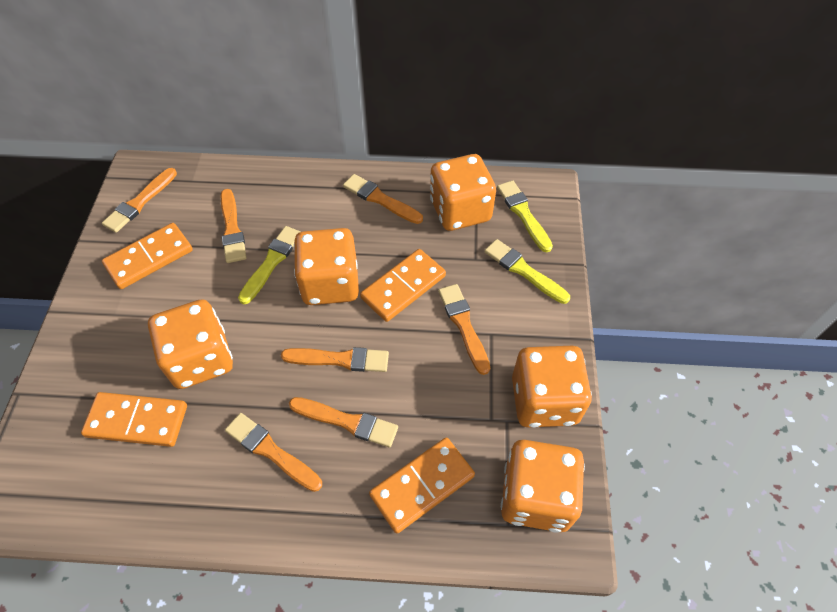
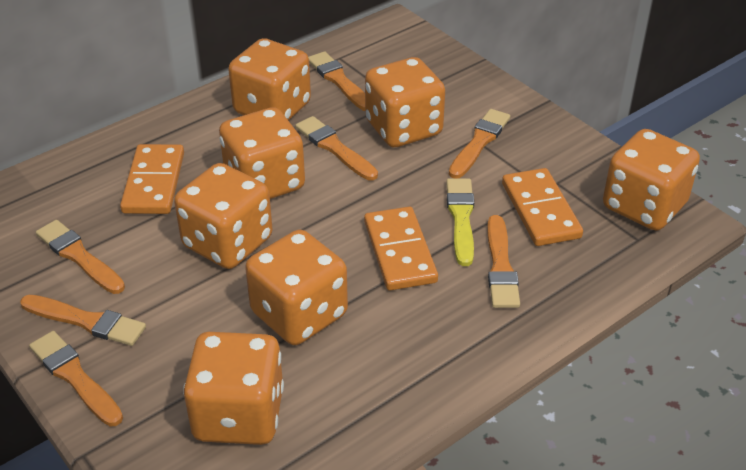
orange dice: [148,299,233,389] [294,228,359,305] [430,154,496,231] [501,440,585,533] [512,346,592,427] = 5 -> [174,163,272,269] [183,332,284,445] [219,107,305,199] [228,38,311,121] [245,230,348,345] [365,57,445,147] [603,129,700,231] = 7
orange domino: [81,392,187,447] [102,223,193,289] [360,249,446,322] [369,437,475,533] = 4 -> [120,144,184,214] [364,207,438,291] [502,168,583,246] = 3
yellow brush: [238,226,301,304] [484,239,570,304] [497,180,553,252] = 3 -> [446,178,474,266] = 1

